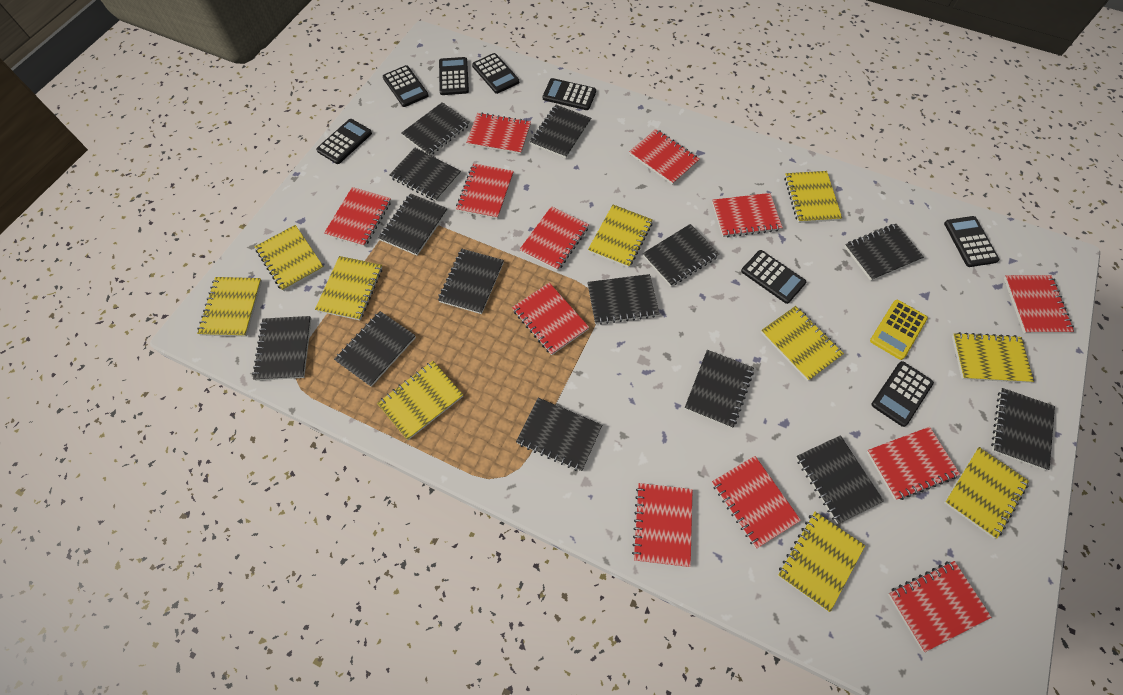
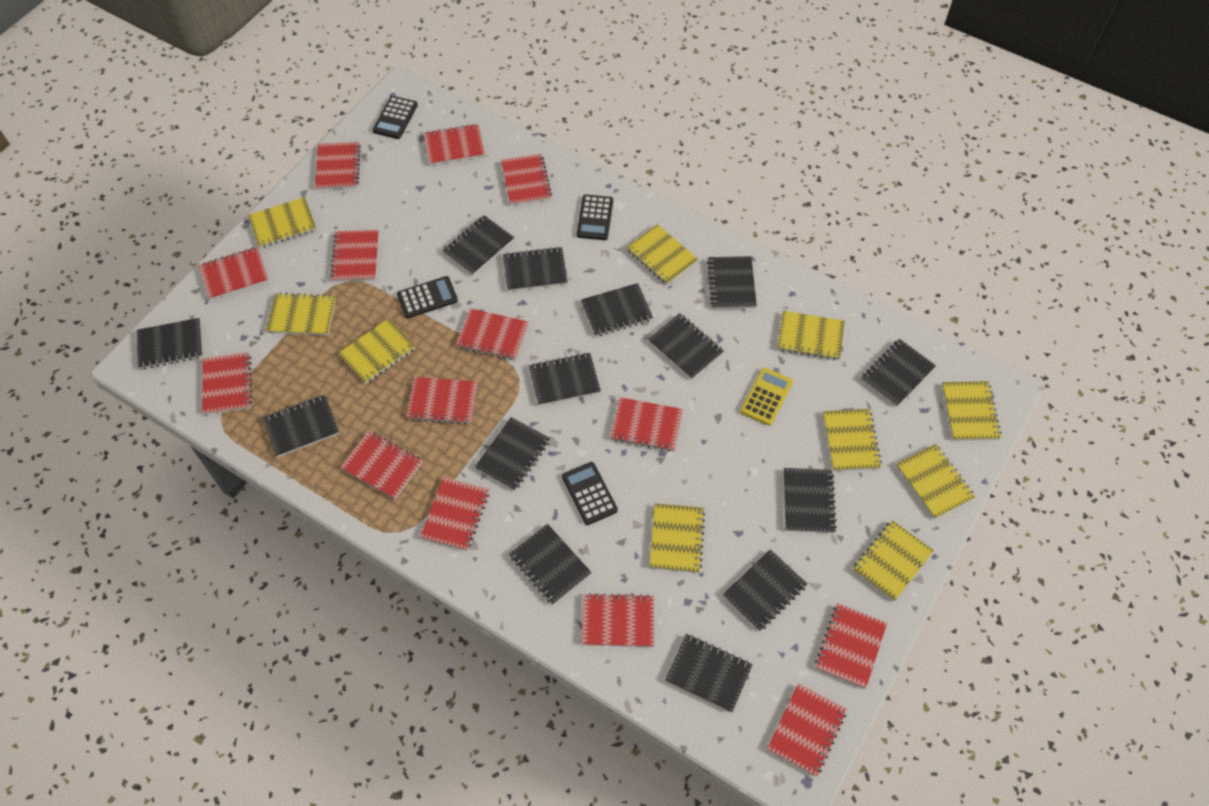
black calculator: [316,119,372,164] [383,65,429,107] [439,57,469,95] [472,53,519,94] [543,78,596,110] [741,250,806,304] [872,361,934,427] [944,216,999,267] = 8 -> [372,96,418,139] [397,276,458,318] [562,462,618,525] [577,195,613,240] = 4
red notebook: [324,187,391,247] [456,163,514,219] [466,112,531,154] [512,283,589,355] [519,206,589,271] [629,129,700,185] [632,483,693,567] [712,193,783,237] [712,456,801,548] [867,427,960,500] [888,561,991,652] [1004,275,1074,334] = 12 -> [199,247,269,300] [202,352,252,415] [315,142,361,190] [330,230,379,282] [340,431,422,499] [407,377,477,425] [420,477,489,551] [423,124,485,165] [456,308,529,360] [501,154,552,206] [582,593,654,647] [610,397,683,452] [767,683,847,776] [815,603,887,689] = 14

